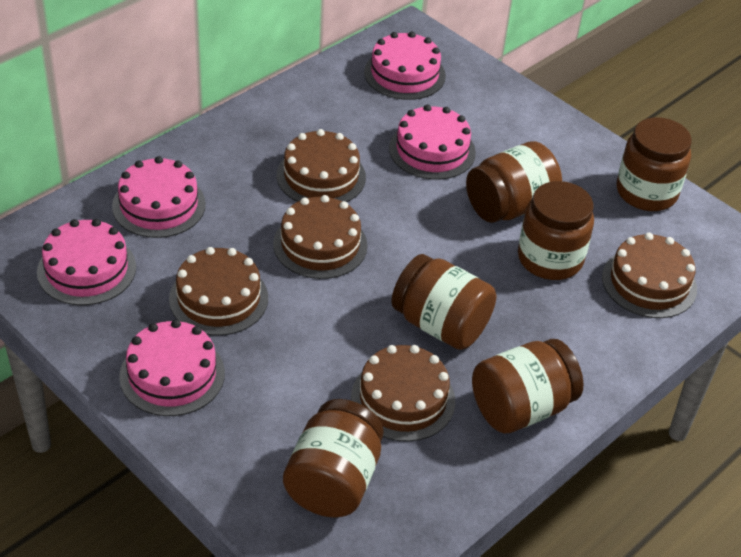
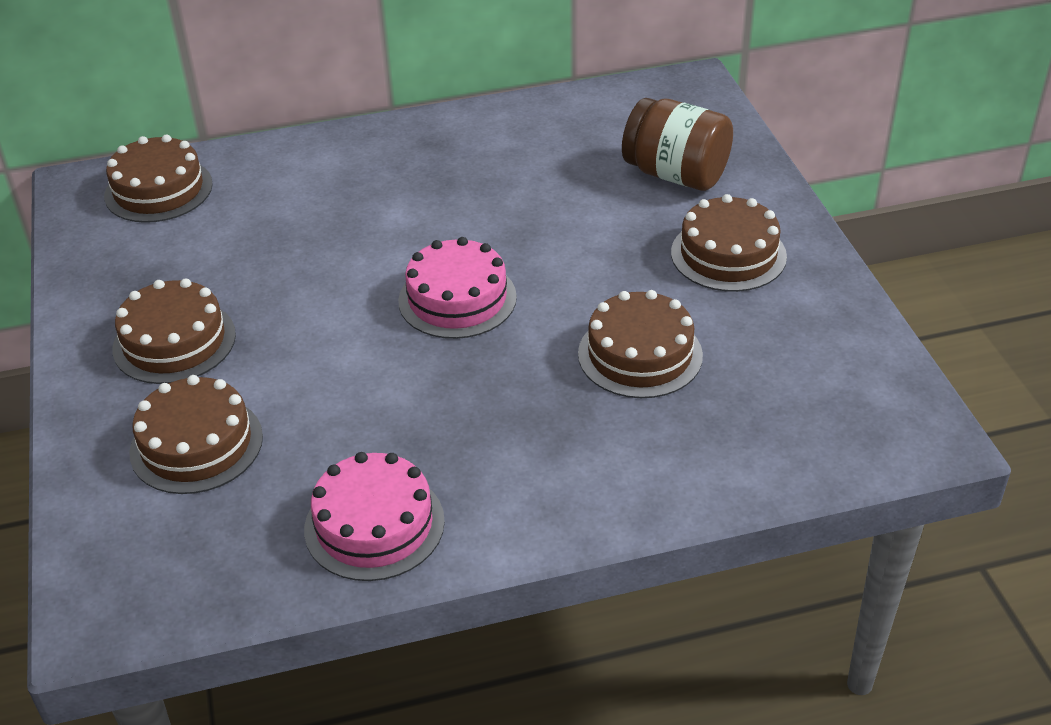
brown jar: [283,399,384,517] [391,254,496,350] [466,141,562,223] [472,339,583,433] [518,181,594,280] [617,117,692,211] = 6 -> [622,98,733,191] = 1
pink cake: [37,219,136,305] [112,156,206,238] [119,320,225,416] [364,31,446,100] [389,105,476,180] = 5 -> [304,452,445,581] [398,237,517,339] = 2

